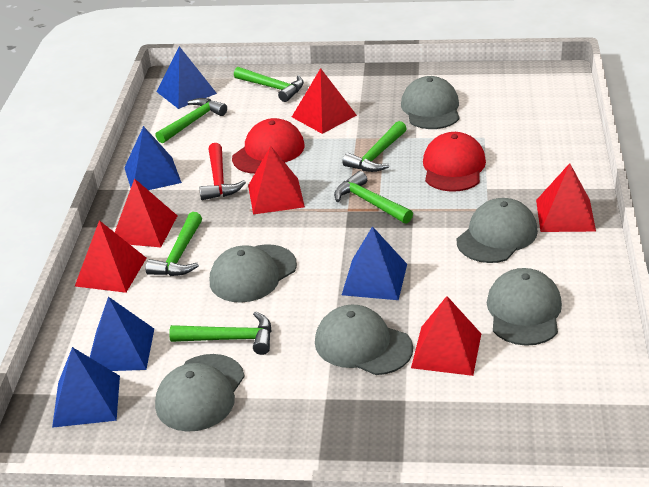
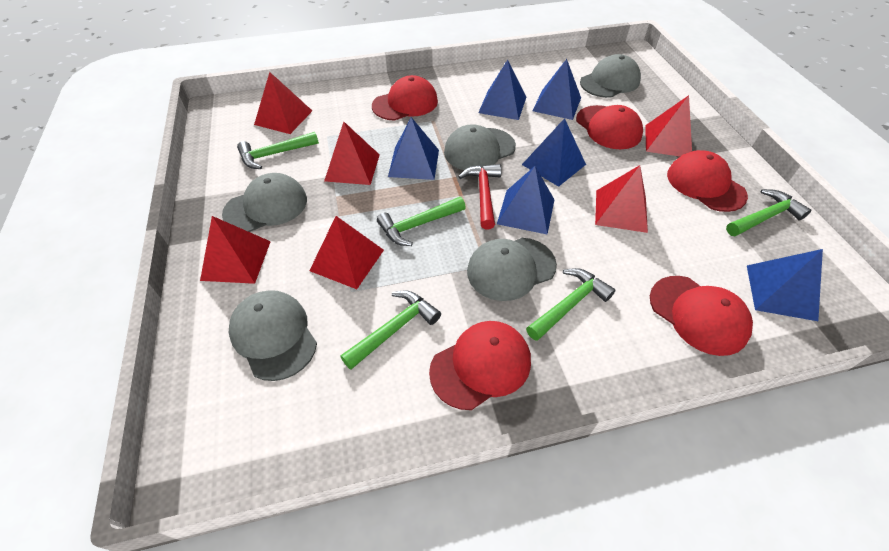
blue pyramid: [52,347,120,428] [90,297,154,371] [124,126,182,190] [157,46,217,109] [342,226,407,300] = 5 -> [388,117,439,180] [478,60,526,120] [497,166,555,234] [522,118,586,187] [533,59,581,120] [747,249,823,321] = 6
green hammer: [146,212,202,276] [155,98,227,144] [169,311,272,355] [234,67,304,102] [334,171,413,224] [342,121,407,172] = 6 -> [237,132,319,169] [340,290,441,370] [377,197,466,246] [526,268,616,341] [726,189,811,236] = 5
grey cap: [155,354,245,432] [210,244,297,303] [315,305,413,375] [401,76,460,129] [457,198,538,263] [487,268,562,346] = 6 -> [222,173,307,232] [229,290,317,381] [444,124,516,170] [467,238,557,301] [580,54,641,98] = 5
red cap: [232,118,305,174] [423,132,486,192] = 2 -> [372,75,438,121] [429,321,531,410] [576,105,643,149] [650,276,753,356] [667,150,748,212] = 5

